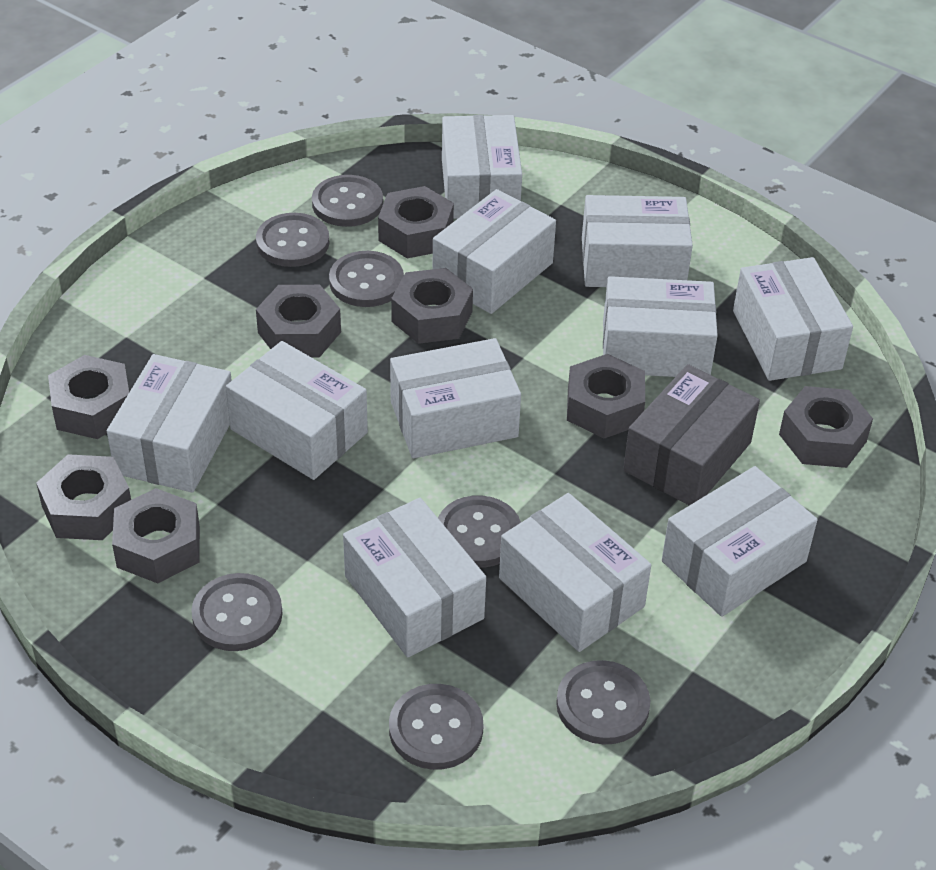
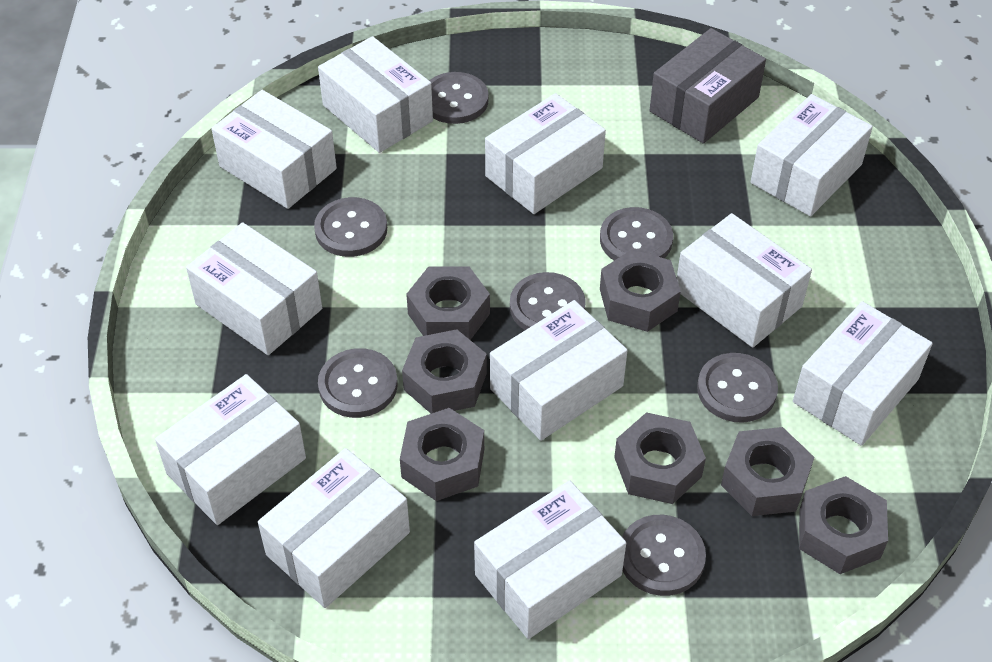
grey nut: [36,454,131,540] [48,355,129,439] [112,488,200,583] [256,285,341,358] [378,186,454,258] [391,268,473,344] [567,354,645,438] [779,386,873,468] = 8 -> [400,408,484,501] [402,329,487,414] [406,267,490,340] [600,250,681,332] [614,412,706,504] [721,427,814,516] [799,476,888,574] = 7

